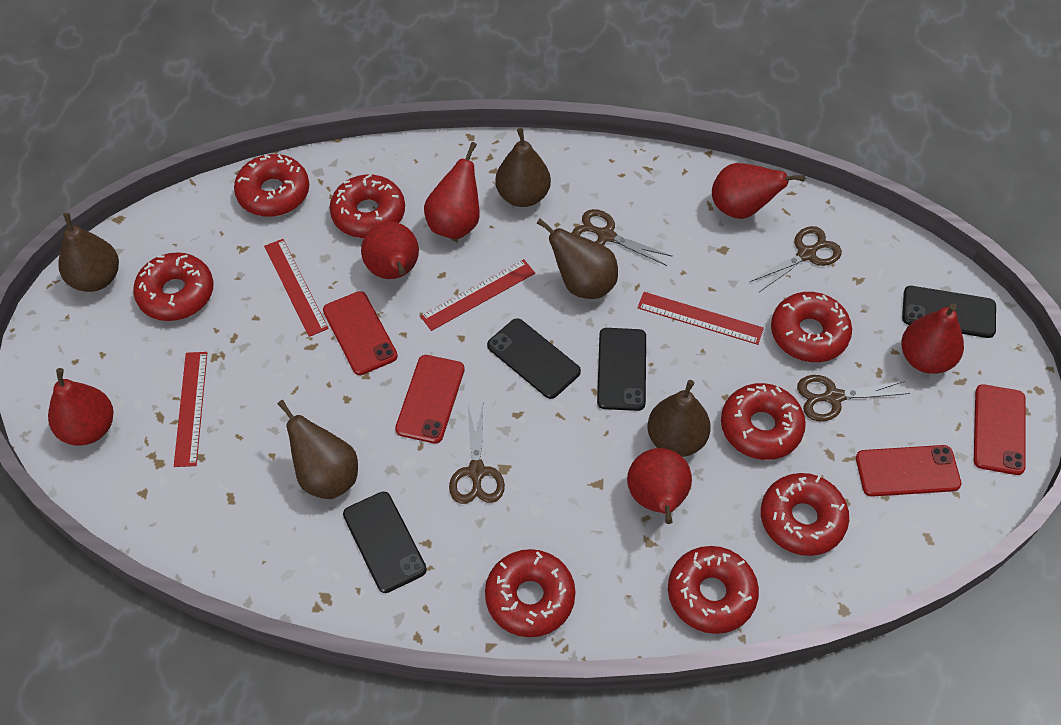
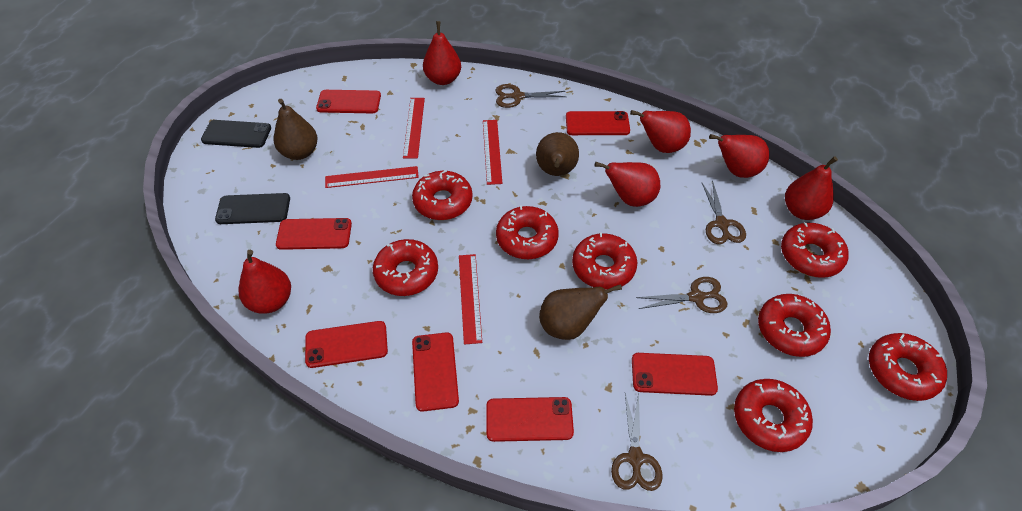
black phone: [343,492,427,593] [487,318,581,399] [597,328,646,411] [902,286,996,338] = 4 -> [201,120,271,148] [215,193,290,224] = 2
brown pear: [58,213,119,292] [277,400,358,499] [495,128,551,207] [536,218,618,299] [648,380,711,457] = 5 -> [274,99,318,160] [536,132,579,176] [539,284,622,340] = 3
red phone: [323,291,398,375] [395,355,465,443] [856,445,961,497] [974,384,1026,475] = 4 -> [276,218,352,250] [305,321,388,368] [316,90,381,113] [412,332,459,412] [486,397,574,442] [566,111,630,135] [632,353,718,396] = 7

